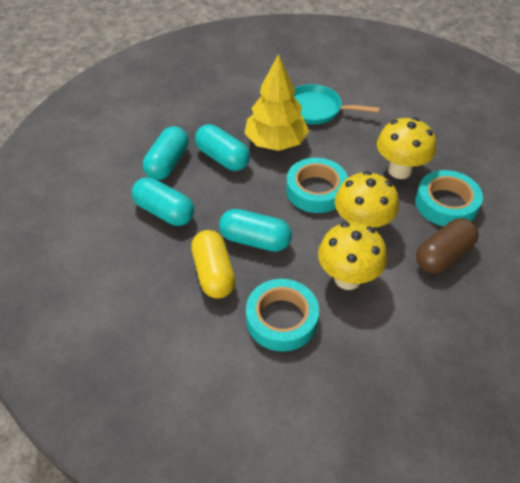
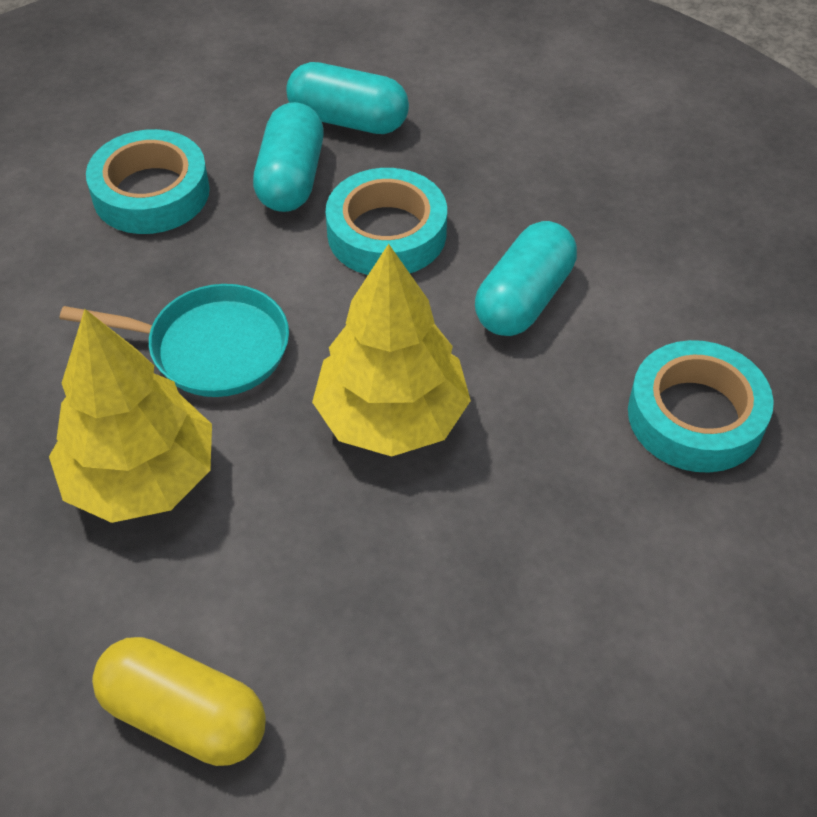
brown capsule: [416,218,479,273] = 1 -> none = 0
turquoise capsule: [132,177,194,226] [143,126,189,180] [195,124,250,171] [219,209,292,252] = 4 -> [253,102,324,212] [286,62,409,134] [475,221,577,336] = 3
yellow mushroom: [318,222,387,290] [335,171,399,228] [377,117,436,179] = 3 -> none = 0
yellow tree: [244,54,309,151] = 1 -> [49,309,212,523] [312,244,471,457] = 2

